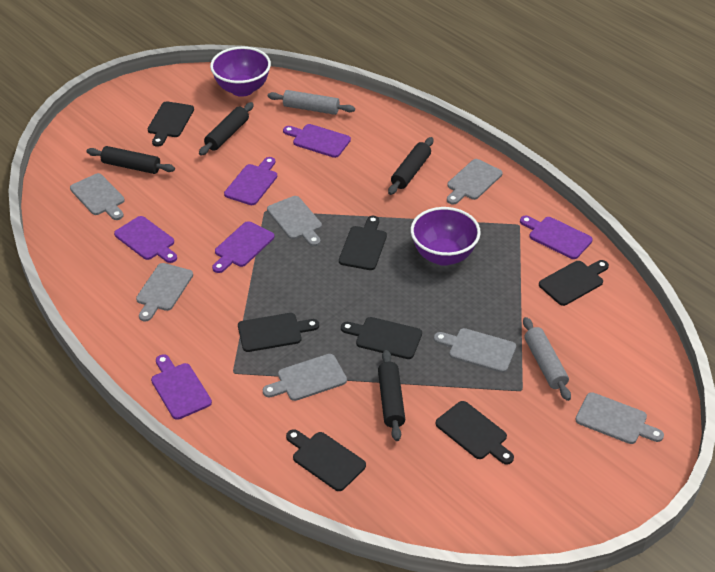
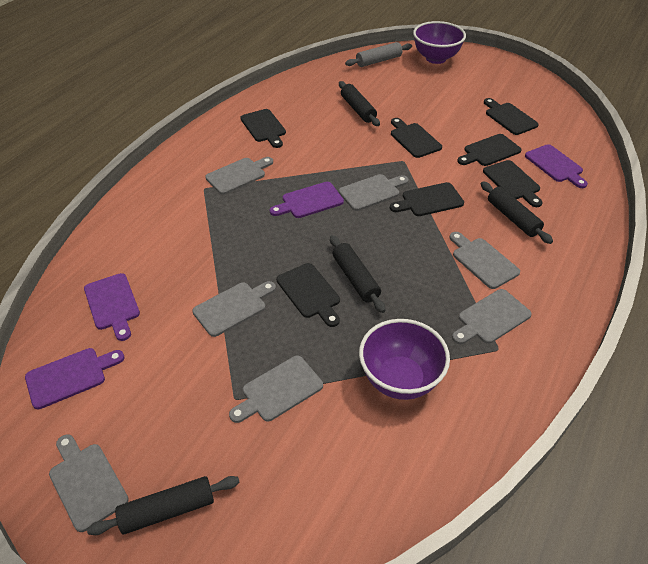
grey rolling pin: [268,90,355,115] [523,317,571,401] = 2 -> [345,42,412,67] = 1
purple cutting board: [114,216,177,263] [151,354,212,420] [212,221,275,273] [224,157,277,205] [283,124,351,158] [520,216,593,259] = 6 -> [25,348,124,409] [84,273,140,341] [270,182,344,218] [525,144,588,188] = 4

